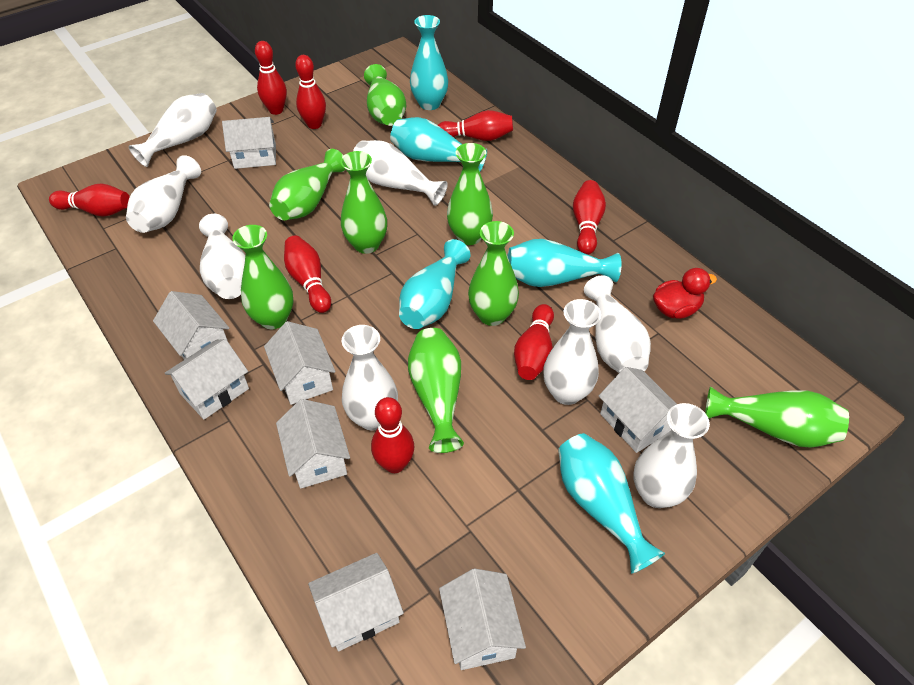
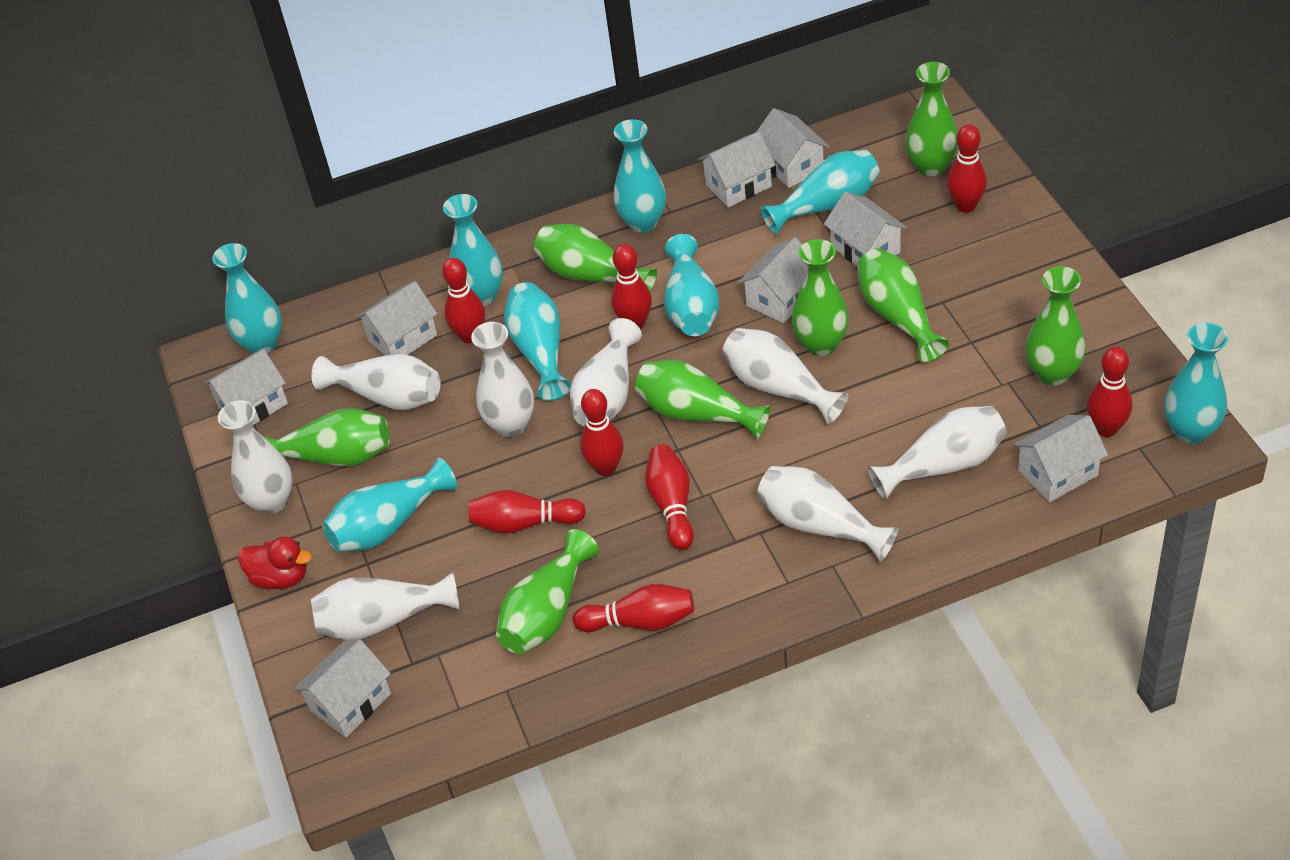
turquoise vase: [390,117,487,172] [399,239,471,329] [410,15,448,110] [507,239,622,287] [558,433,665,574] = 5 -> [212,243,282,353] [322,458,457,552] [443,194,503,306] [504,282,571,401] [613,119,666,232] [664,234,719,336] [760,150,880,235] [1164,323,1228,444] = 8

